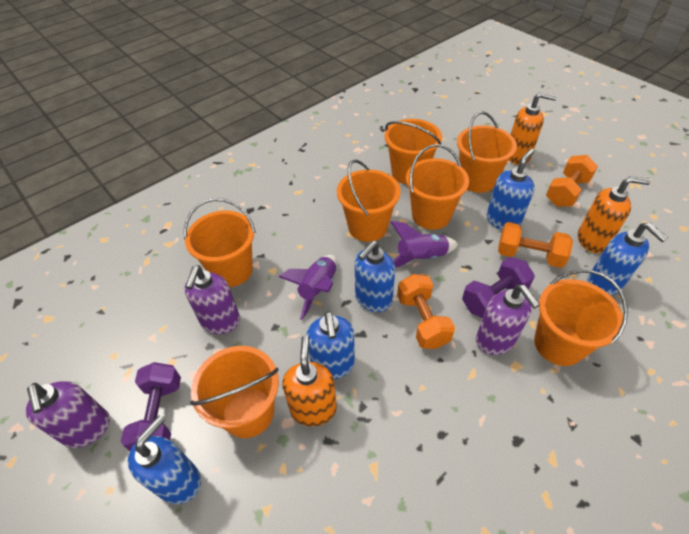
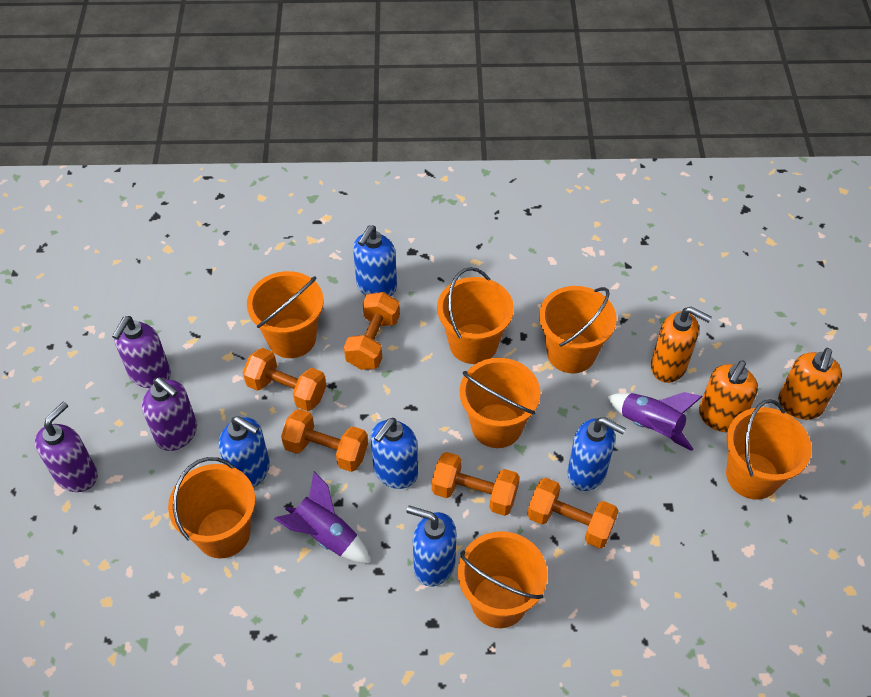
orange dumbbell: [397,274,455,349] [498,222,573,268] [546,155,598,206] = 3 -> [243,348,326,411] [281,409,368,472] [344,292,400,370] [432,452,520,516] [527,478,619,549] = 5
purple dumbbell: [121,362,181,451] [462,257,535,318] = 2 -> none = 0

